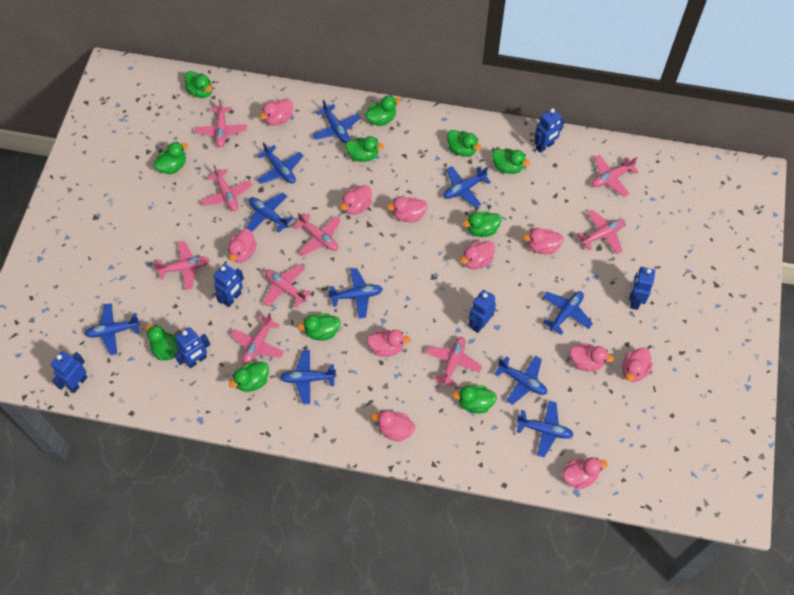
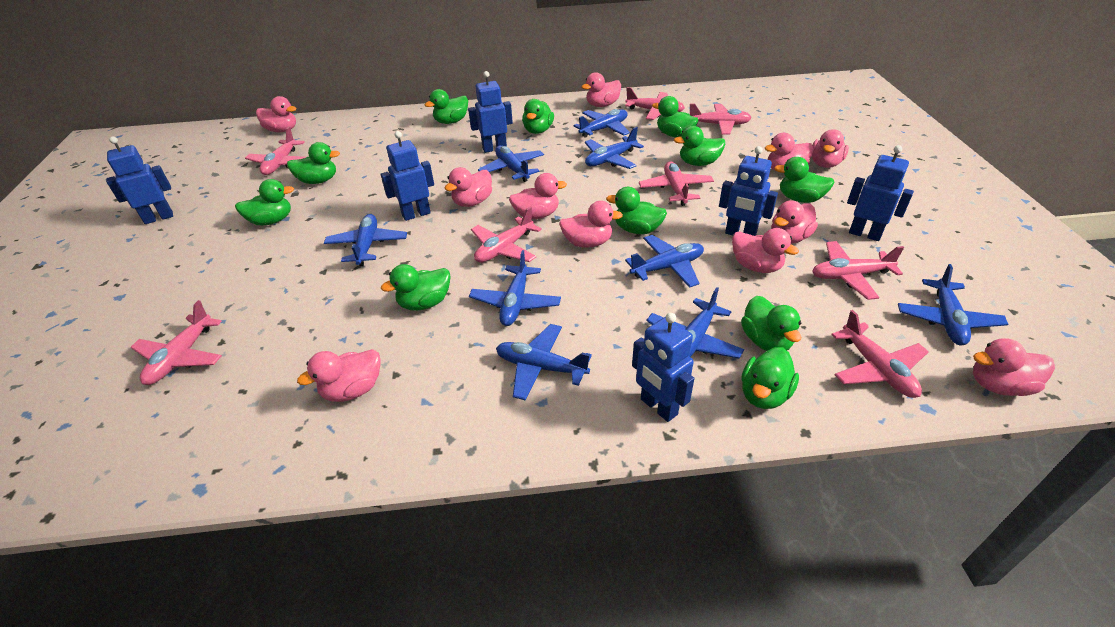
blue plane: [85,303,140,356] [246,192,293,233] [257,142,303,184] [280,350,337,404] [312,100,360,143] [328,268,383,319] [443,166,491,208] [494,356,547,405] [516,401,573,457] [543,291,593,335] = 10 -> [324,214,407,266] [469,250,561,326] [478,145,544,182] [496,324,592,400] [573,109,630,138] [585,127,644,169] [625,235,704,288] [646,287,744,358] [898,264,1008,345] = 9
pink plane: [154,241,210,290] [195,99,247,148] [201,165,252,211] [230,313,284,364] [263,264,311,308] [293,213,341,256] [426,337,482,387] [577,210,625,254] [592,155,639,197] = 9 -> [130,300,222,385] [245,127,306,175] [471,207,542,262] [625,87,685,120] [639,162,714,206] [690,103,752,134] [812,241,904,300] [831,310,929,398] = 8

